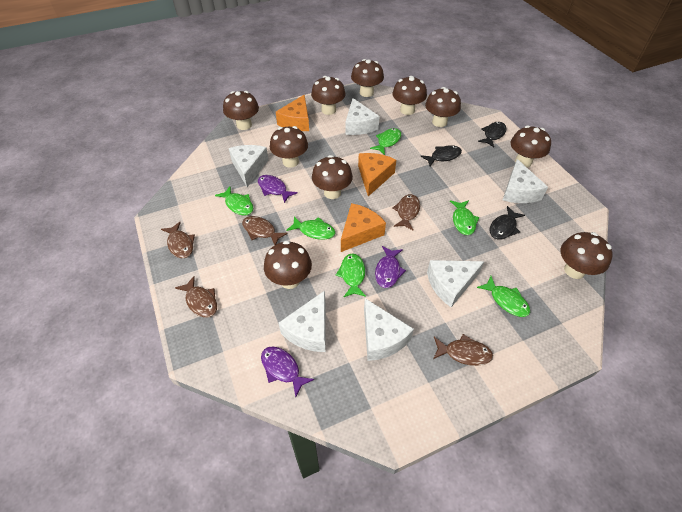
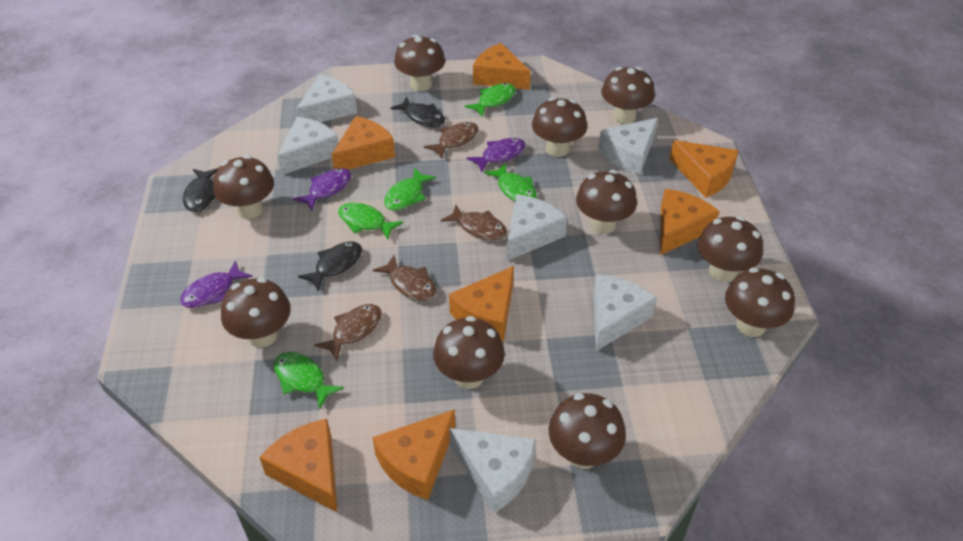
brown fish: [161,222,195,258] [175,276,217,318] [242,216,288,245] [392,194,420,231] [433,334,493,366] = 5 -> [314,304,382,361] [373,255,437,301] [424,122,479,159] [441,204,507,240] = 4
green fish: [215,187,254,216] [286,216,336,240] [336,254,366,297] [370,128,401,155] [450,200,480,235] [477,276,530,317] = 6 -> [274,352,344,410] [338,203,403,240] [384,168,436,211] [465,83,516,117] [484,163,537,201] = 5
orange cheese: [276,95,309,131] [341,203,386,252] [358,153,396,196] = 3 -> [259,419,338,513] [332,116,395,170] [373,409,455,500] [449,266,514,341] [473,43,531,90] [660,189,719,255] [669,140,739,198] = 7

